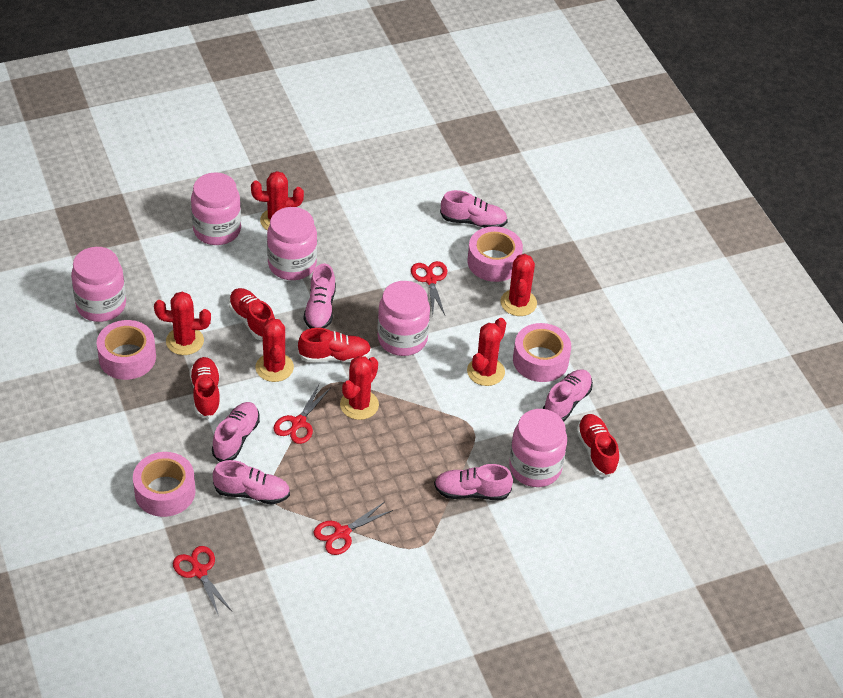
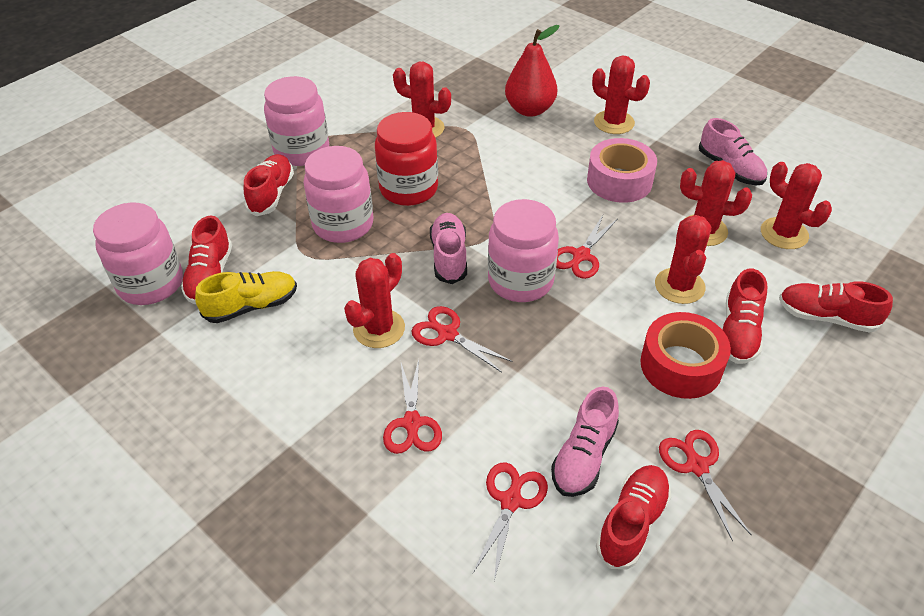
pink jar: [71,247,126,322] [191,172,241,245] [267,207,317,280] [378,281,430,356] [509,409,567,487] = 5 -> [93,203,183,305] [264,76,329,166] [303,146,374,243] [488,199,559,302] = 4
pink shoe: [212,402,260,462] [213,460,290,504] [304,263,336,329] [434,464,513,500] [440,190,508,228] [543,369,593,422] = 6 -> [430,213,467,284] [551,387,619,497] [699,118,767,185] = 3
pink tape: [97,320,156,380] [133,452,196,517] [467,226,523,282] [513,323,571,382] = 4 -> [587,138,657,203] = 1
red jar: none = 0 -> [375,112,438,206] = 1
red pear: none = 0 -> [505,25,560,117] = 1
red scissors: [173,546,232,616] [273,383,330,444] [314,502,393,555] [411,261,447,315] = 4 -> [383,359,442,454] [411,306,513,373] [473,462,548,581] [556,215,618,279] [659,430,751,541] = 5
red shoe: [190,357,221,419] [229,288,275,340] [298,328,371,362] [577,414,619,477] = 4 -> [181,216,232,304] [244,154,294,216] [596,465,671,569] [723,269,767,364] [779,281,893,332] = 5
red tape: none = 0 -> [640,312,731,399] = 1
yellow shoe: none = 0 -> [195,271,297,323] = 1

